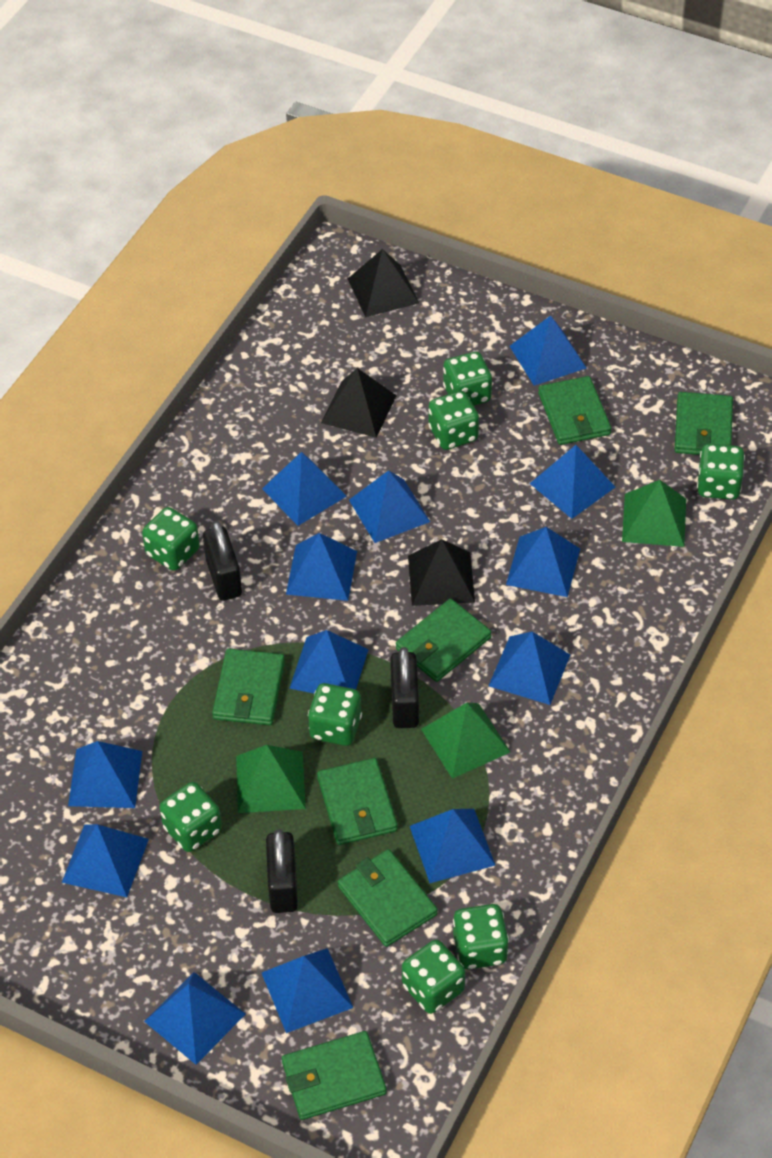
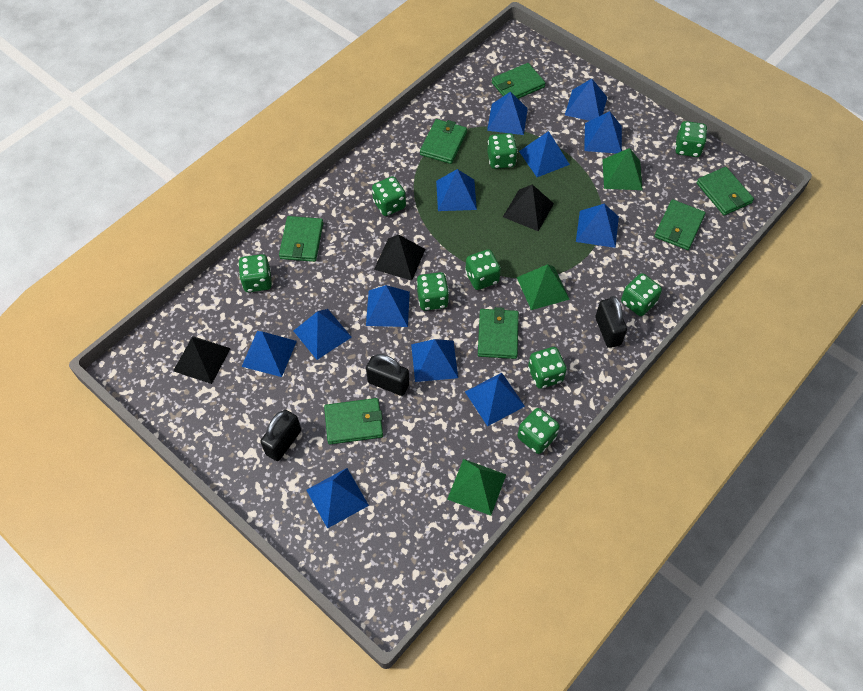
blue pyramid: [62,824,149,897] [68,741,142,808] [144,972,245,1065] [262,452,347,526] [262,948,353,1033] [286,533,357,601] [289,630,369,693] [349,470,430,543] [410,809,495,883] [489,632,570,705] [506,527,580,597] [510,315,586,386] [529,445,615,519] = 13 -> [242,331,297,377] [294,309,351,360] [306,468,369,529] [366,285,410,327] [411,339,458,382] [436,169,477,211] [465,373,525,426] [487,92,528,135] [519,131,570,177] [565,79,607,121] [576,204,619,248] [584,111,622,153] = 12
green dice: [142,507,200,571] [159,782,222,852] [308,683,362,746] [402,940,465,1014] [428,391,479,450] [443,352,492,406] [453,904,509,969] [697,443,745,500] = 8 -> [238,254,272,292] [372,176,406,216] [416,272,449,311] [465,249,501,290] [487,133,518,169] [517,408,560,454] [528,347,567,389] [621,273,662,316] [675,121,707,157] = 9

